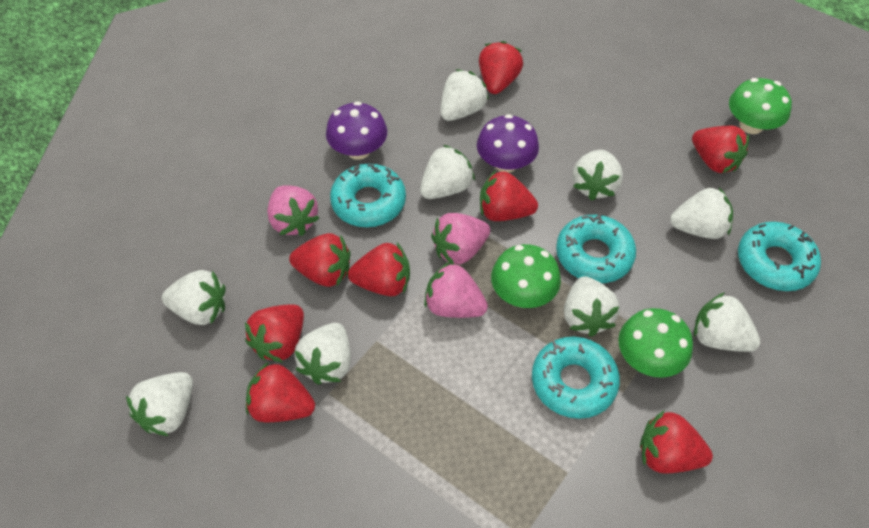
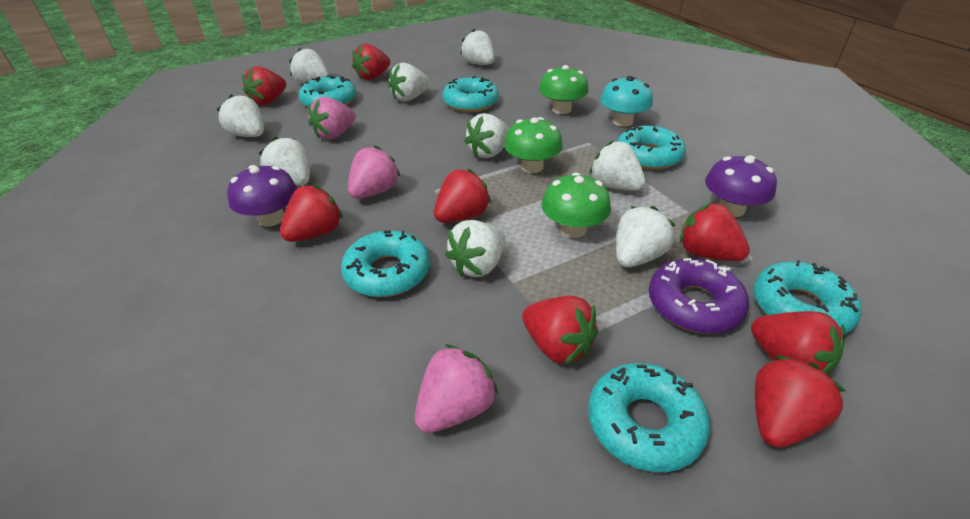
purple donut: none = 0 -> [649,258,749,334] = 1
turquoise donut: [330,164,406,227] [532,337,620,419] [556,213,636,283] [738,222,821,291] = 4 -> [299,75,356,107] [341,230,430,297] [442,76,499,112] [588,363,710,472] [617,125,686,170] [753,260,862,334] = 6
turquoise mushroom: none = 0 -> [600,76,653,127] = 1

